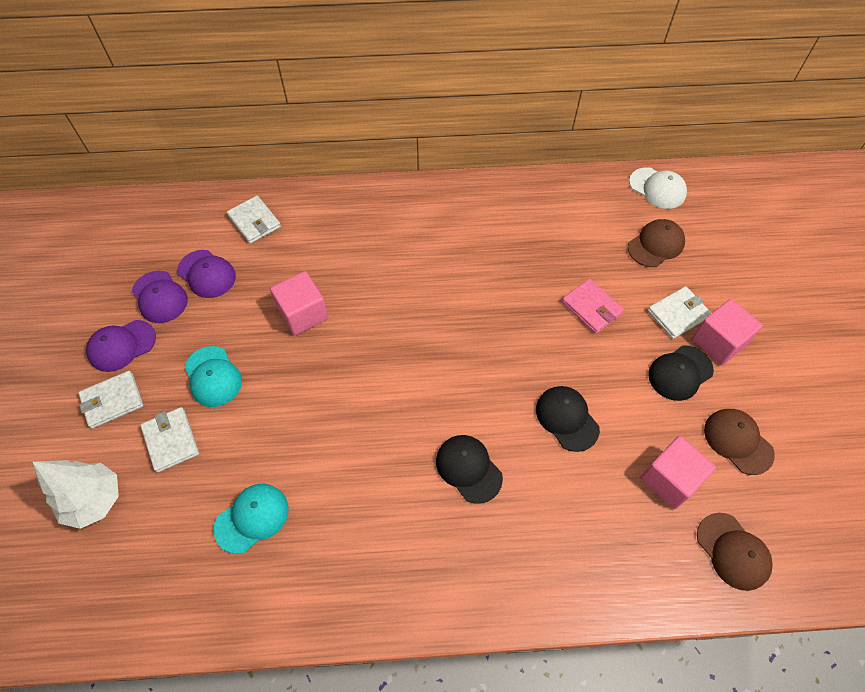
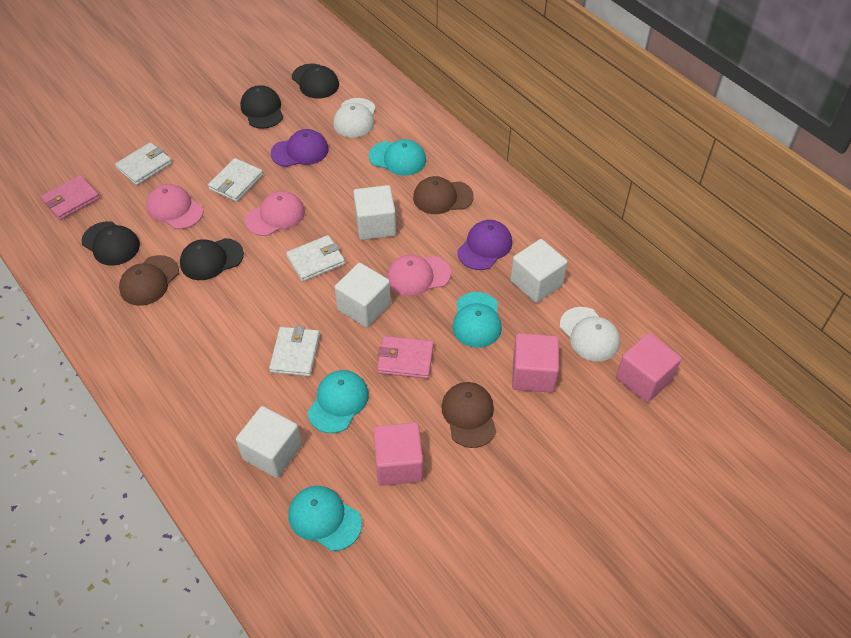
black cap: [436,435,503,504] [536,386,600,452] [648,346,714,401] = 3 -> [82,221,140,265] [180,238,244,280] [240,85,283,129] [292,64,339,98] = 4
pink cap: none = 0 -> [147,184,204,229] [245,191,305,236] [387,255,451,296] = 3
pink wallet: [562,279,624,334] = 1 -> [41,175,100,220] [377,336,434,379] = 2
purple cap: [86,320,156,372] [132,271,188,323] [177,250,236,298] = 3 -> [270,129,329,167] [457,220,512,270] = 2
turquoise cap: [185,346,242,407] [214,484,288,554] = 2 -> [289,486,362,551] [308,370,369,433] [369,139,426,176] [452,292,502,348] = 4
white cap: [629,167,687,209] = 1 -> [333,98,376,137] [560,307,620,362] = 2
white cube: none = 0 -> [236,406,302,478] [335,263,391,328] [353,185,396,240] [511,239,568,303] = 4
white tree: [33,460,119,529] = 1 -> none = 0

